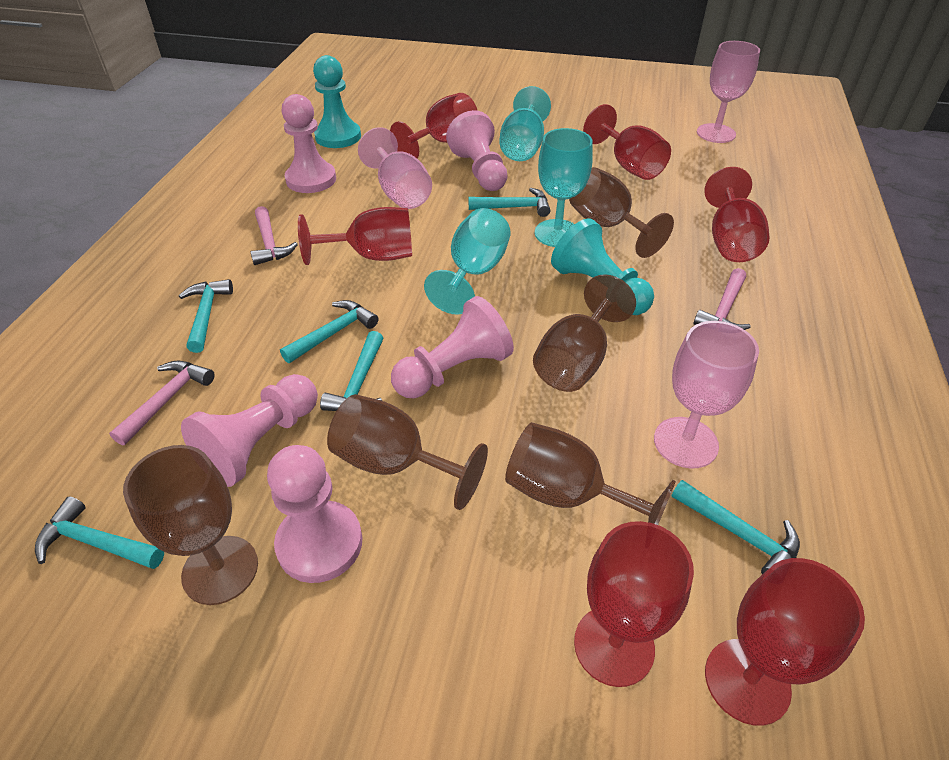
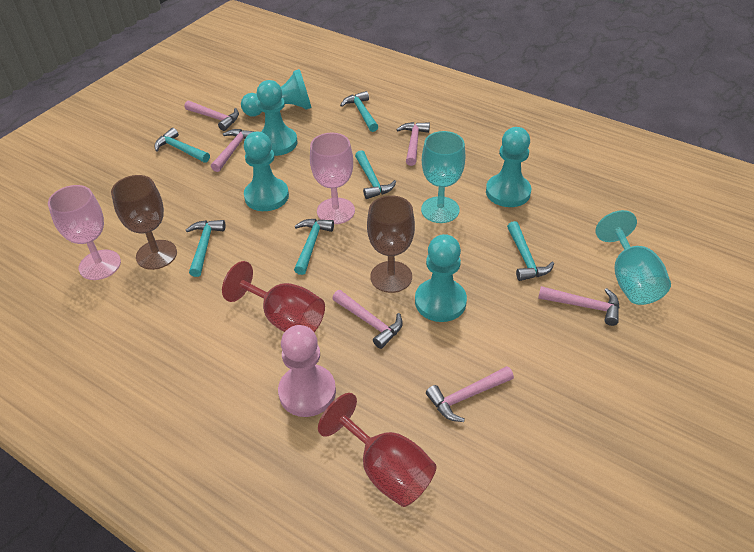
brown goblet: [123,445,258,605] [327,394,488,510] [505,422,676,525] [533,274,636,392] [569,167,674,258] = 5 -> [111,175,177,270] [367,195,415,293] = 2
pink goblet: [358,127,432,209] [654,321,759,468] [697,41,760,143] = 3 -> [48,185,121,280] [310,133,355,224] = 2
pink hammer: [109,361,215,445] [251,206,298,265] [693,268,751,330] = 3 -> [185,101,239,131] [211,129,255,172] [332,290,403,349] [396,122,430,166] [426,366,514,422] [538,286,620,326] = 6
pink pawn: [181,374,318,487] [267,445,363,583] [281,94,336,193] [391,296,514,398] [446,110,508,191] = 5 -> [278,325,336,417] = 1
red goblet: [298,207,412,265] [390,93,478,159] [574,521,694,687] [583,104,671,180] [704,167,769,262] [705,558,865,726] = 6 -> [222,261,325,332] [318,393,437,507] = 2
turquoise goblet: [424,208,511,315] [499,86,551,161] [535,128,593,247] = 3 -> [421,131,465,223] [595,210,671,305] = 2
turquoise pawn: [313,55,361,148] [551,218,654,315] = 2 -> [241,69,312,116] [244,132,289,211] [257,80,298,156] [415,234,467,322] [486,127,531,207] = 5

